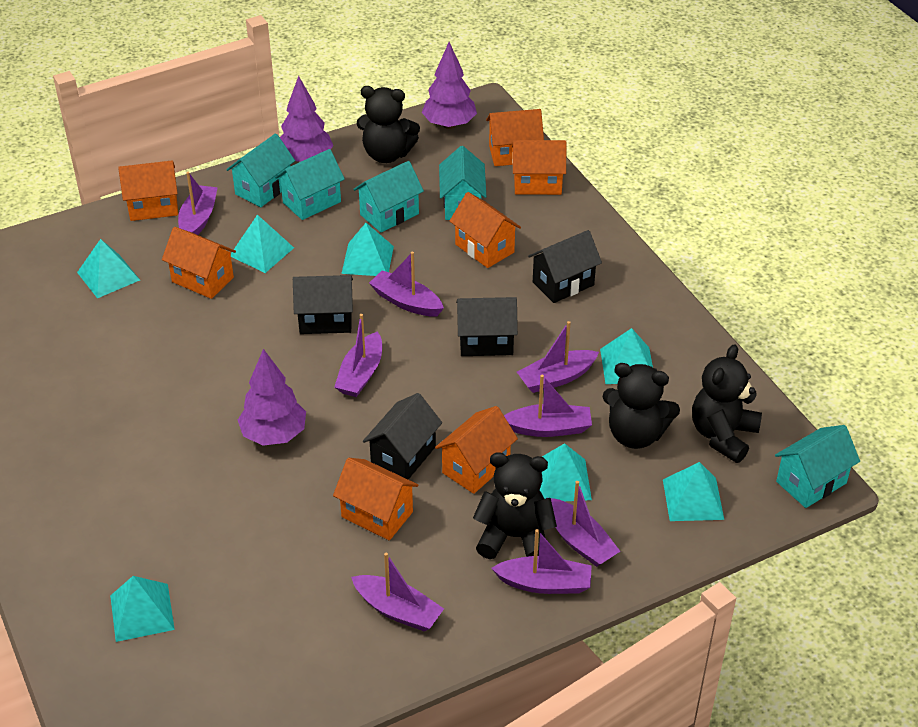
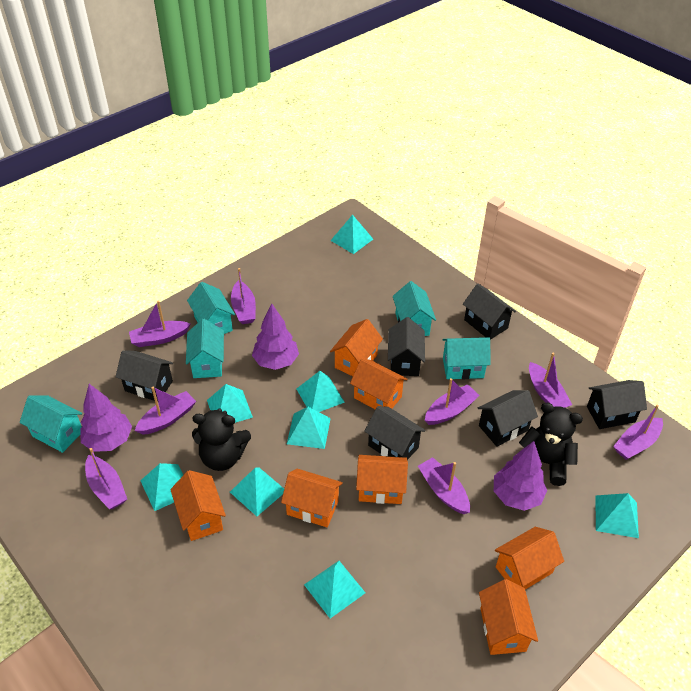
black house: [293,275,353,334] [363,393,442,480] [456,297,518,356] [528,230,602,303] = 4 -> [116,350,173,401] [364,406,426,460] [388,317,425,376] [463,284,516,340] [478,390,538,447] [587,380,647,429] = 6
black teddy bear: [356,86,420,163] [473,452,557,559] [603,363,680,449] [692,344,762,463] = 4 -> [192,408,251,471] [519,403,583,486] = 2
turquoise pyramid: [77,239,140,298] [110,576,175,642] [231,215,294,273] [341,223,394,276] [540,443,592,501] [600,328,653,384] [663,462,724,521] = 7 -> [140,463,183,511] [207,384,253,423] [230,467,284,516] [287,407,331,449] [297,371,345,412] [304,561,365,618] [331,215,373,254] [595,493,639,538] = 8

